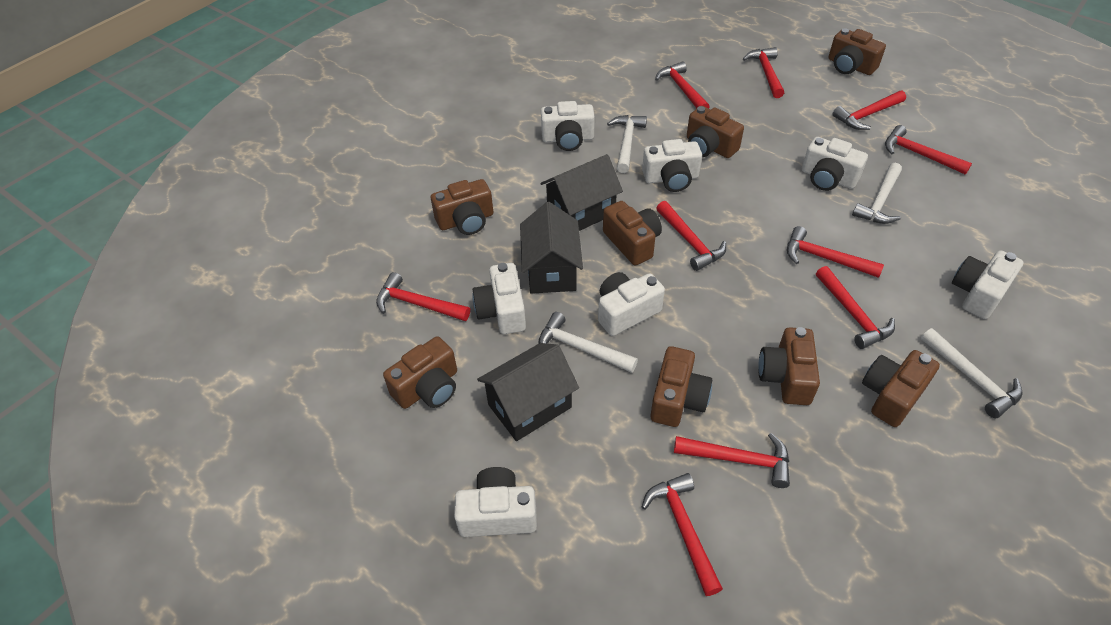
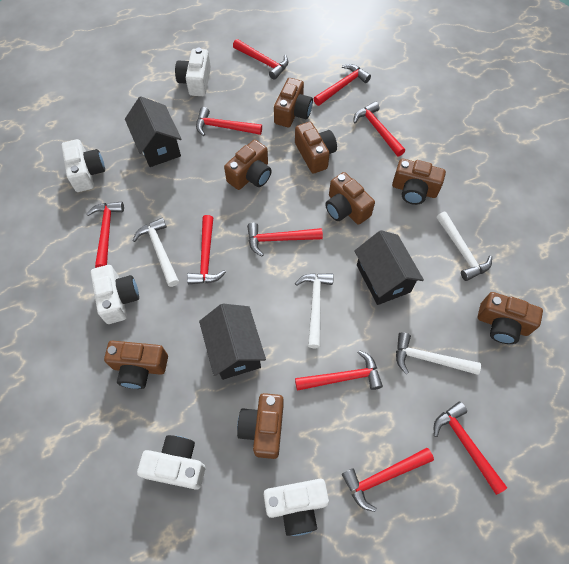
white camera: [454,467,537,537] [472,263,526,334] [541,101,595,151] [598,272,665,336] [642,139,702,192] [802,137,868,191] [952,250,1023,319] = 7 -> [61,139,105,192] [91,265,139,324] [137,435,205,490] [175,48,211,96] [263,479,329,536] = 5

